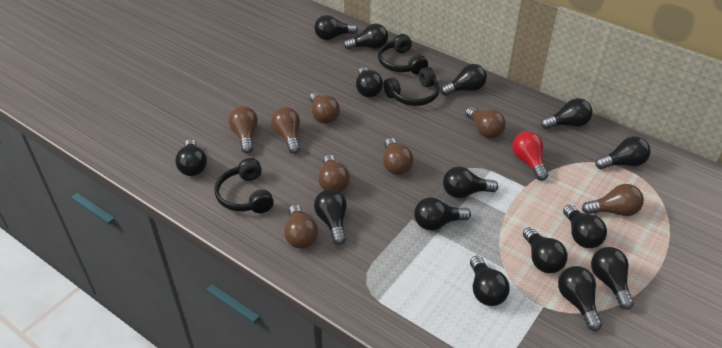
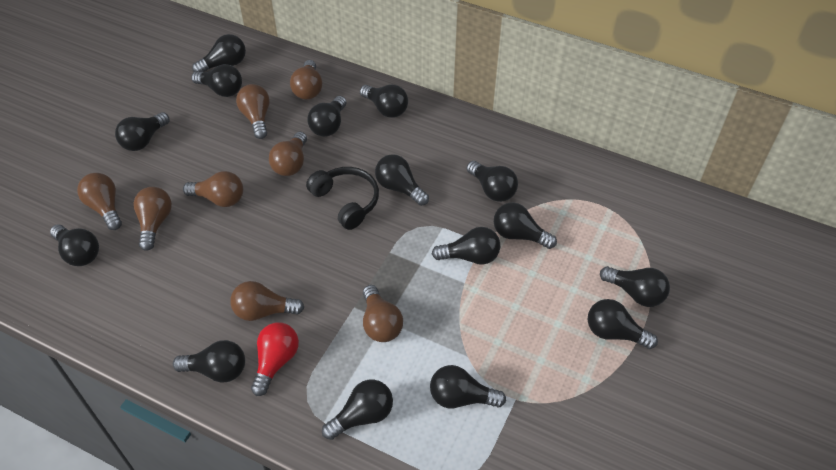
black headphones: [214,158,274,213] [378,34,428,75] [383,67,440,106] = 3 -> [306,167,379,230] = 1

